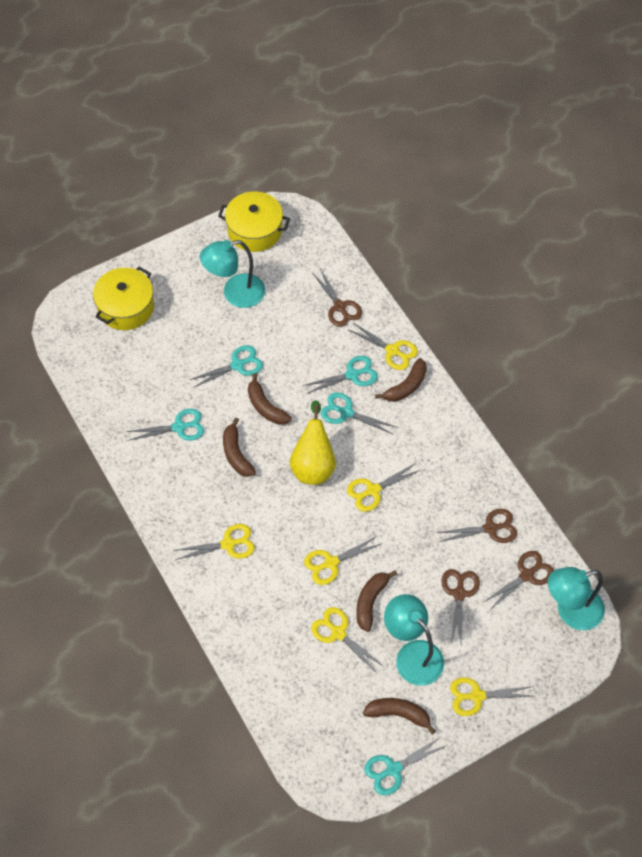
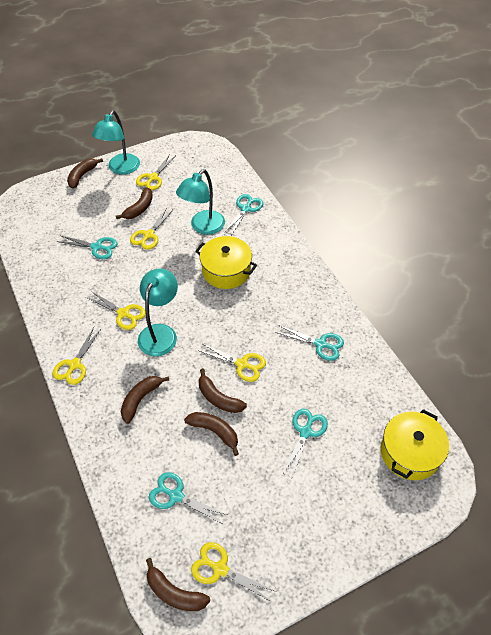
brown banana: [223,418,256,477] [248,373,292,425] [356,570,398,632] [363,698,436,735] [375,358,427,402] = 5 -> [67,158,103,189] [116,187,153,219] [121,376,169,424] [146,558,210,611] [184,412,239,456] [199,368,247,413] = 6
brown scissors: [313,269,362,327] [437,509,517,543] [441,569,480,643] [482,551,554,611] = 4 -> none = 0
yellow pear: [290,400,336,485] = 1 -> none = 0

